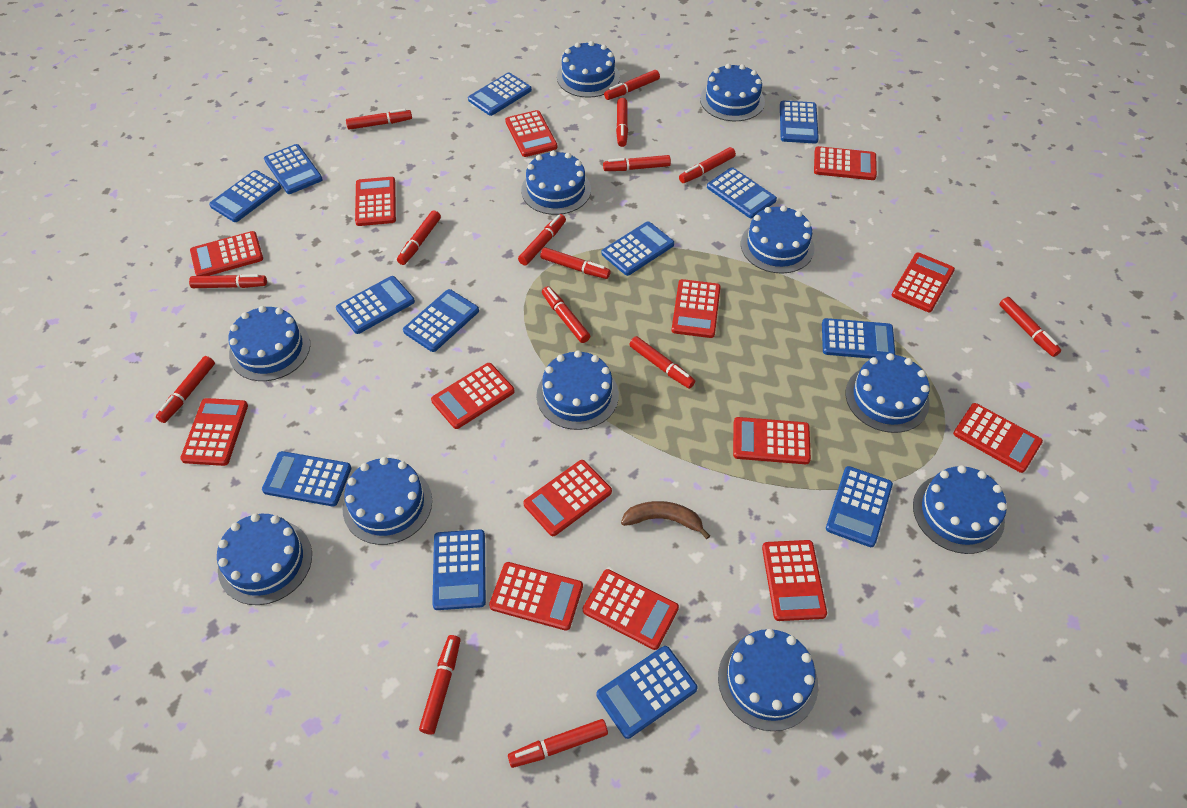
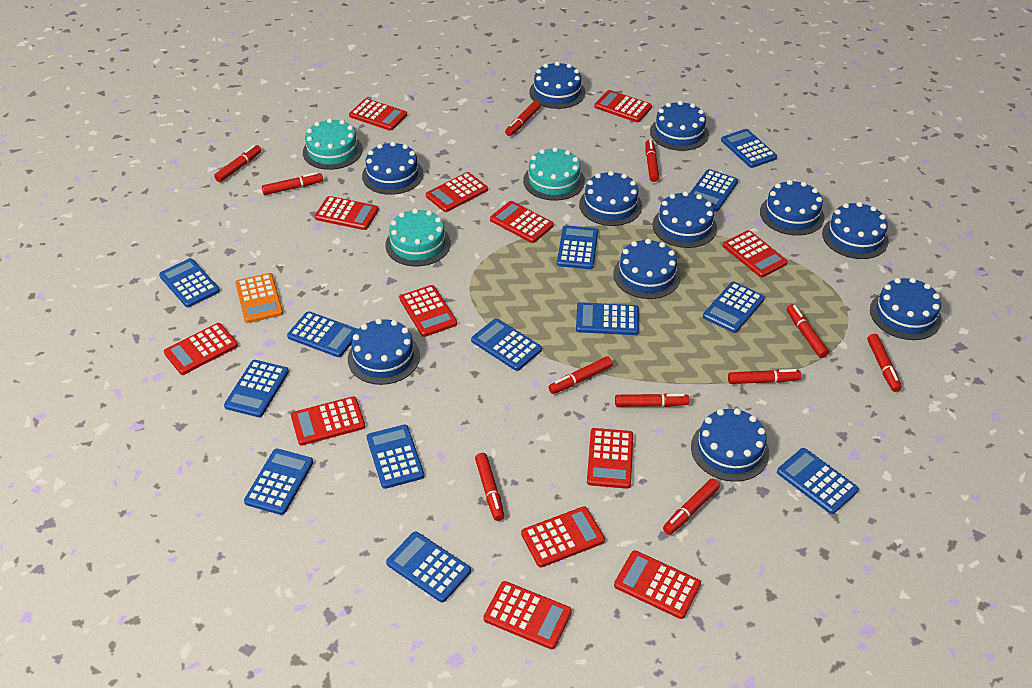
brown banana: [621,501,710,539] = 1 -> none = 0
orange calculator: none = 0 -> [235,273,283,323] = 1
red calculator: [180,398,248,466] [190,231,263,276] [355,177,396,226] [431,363,515,429] [489,562,583,631] [505,110,558,157] [523,460,612,536] [583,569,679,650] [672,279,721,338] [733,417,811,464] [762,540,827,621] [814,146,877,180] [892,253,955,312] [953,403,1043,473] = 14 -> [164,323,238,375] [291,396,365,446] [315,196,379,230] [349,98,407,131] [400,285,457,337] [426,172,488,212] [484,581,572,649] [490,201,554,243] [521,506,605,567] [587,428,633,489] [594,90,652,122] [614,550,701,619] [723,230,788,277] = 13
red marker: [156,356,215,423] [189,274,267,288] [346,109,412,130] [397,210,441,265] [419,635,461,734] [508,719,608,768] [518,214,566,266] [540,247,611,279] [542,286,590,343] [603,155,671,171] [604,70,660,100] [616,98,628,147] [629,336,695,389] [679,147,736,183] [999,297,1061,357] = 15 -> [214,145,262,182] [262,172,323,195] [475,453,504,521] [505,101,541,136] [548,356,613,394] [615,393,689,407] [646,139,659,182] [663,478,720,535] [728,369,801,384] [787,304,829,358] [867,334,902,392] = 11
turquoise cake: none = 0 -> [303,118,363,170] [385,208,451,266] [523,147,585,201] = 3

